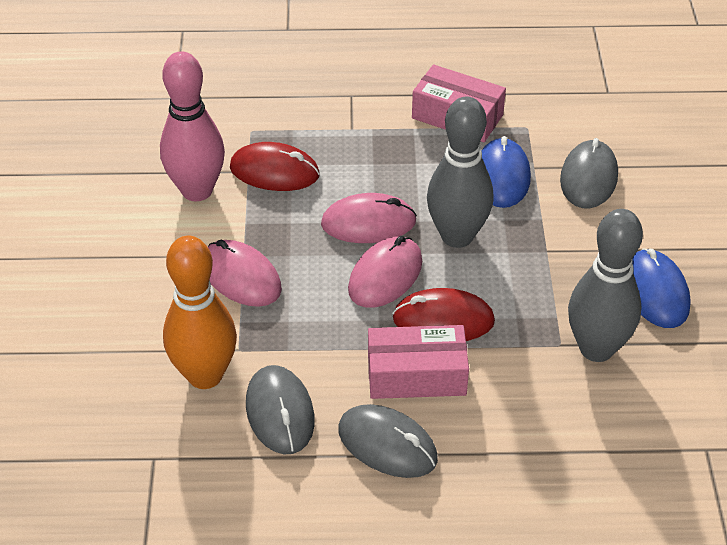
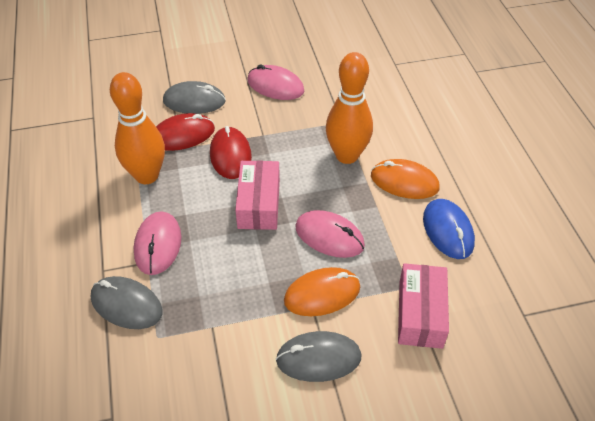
blue mouse: [482,136,531,208] [632,249,691,328] = 2 -> [423,199,475,259] = 1
grey bowling pin: [427,97,493,248] [568,209,643,362] = 2 -> none = 0
orange bowling pin: [163,236,237,389] = 1 -> [110,72,165,184] [326,52,373,164] = 2
orange mouse: none = 0 -> [284,267,360,316] [371,159,440,199] = 2
pink bowling pin: [160,51,225,201] = 1 -> none = 0

